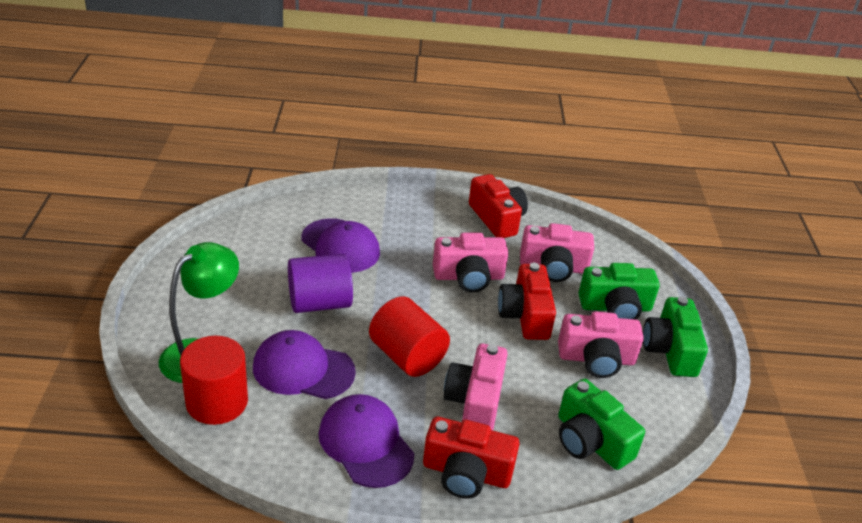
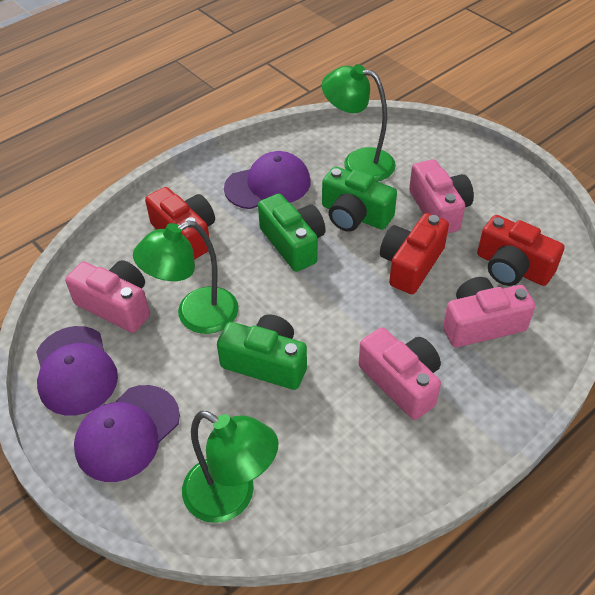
green lamp: [159,242,239,383] = 1 -> [133,220,239,334] [182,411,279,523] [322,64,396,181] = 3
purple cylinder: [288,254,353,313] = 1 -> none = 0
red cylinder: [180,336,248,425] [369,296,450,377] = 2 -> none = 0

